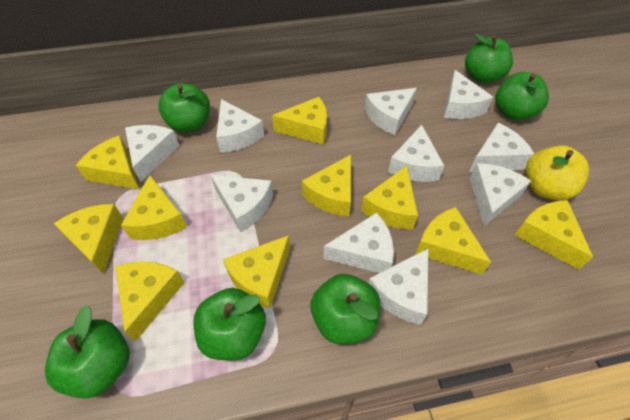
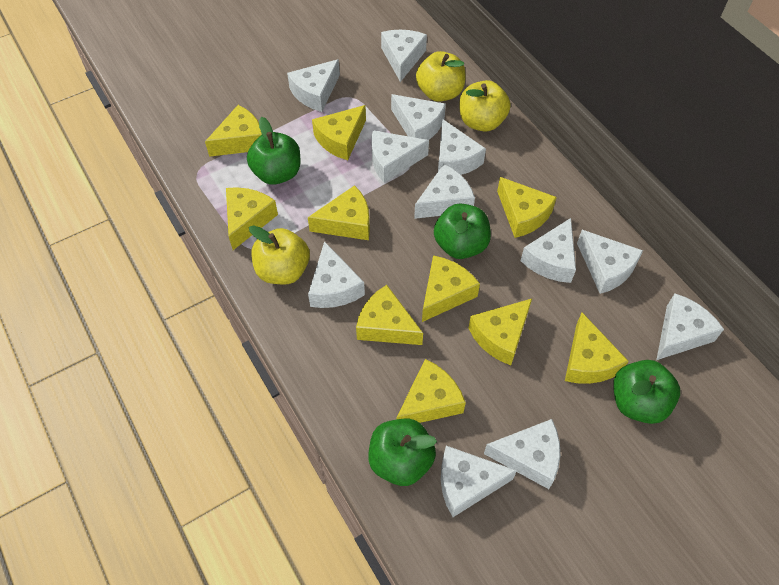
green apple: [45,306,130,399] [158,83,210,133] [193,288,266,360] [311,274,380,344] [465,34,513,83] [495,72,549,121] = 6 -> [247,117,300,185] [368,418,437,486] [434,204,491,259] [613,360,680,424] = 4
white cheese: [125,125,179,182] [211,175,273,232] [216,99,264,153] [323,213,394,273] [365,88,417,135] [368,248,429,325] [388,125,444,182] [444,70,493,119] [469,123,534,172] [470,163,531,226] = 10 -> [287,59,340,112] [308,241,365,308] [371,130,429,183] [381,30,427,82] [391,94,446,140] [414,164,475,219] [438,119,486,175] [441,446,517,517] [484,419,560,489] [521,218,576,283] [577,230,643,294] [656,293,724,360] = 12
yellow apple: [526,145,589,200] = 1 -> [249,225,310,285] [416,51,465,102] [459,80,511,132] = 3

